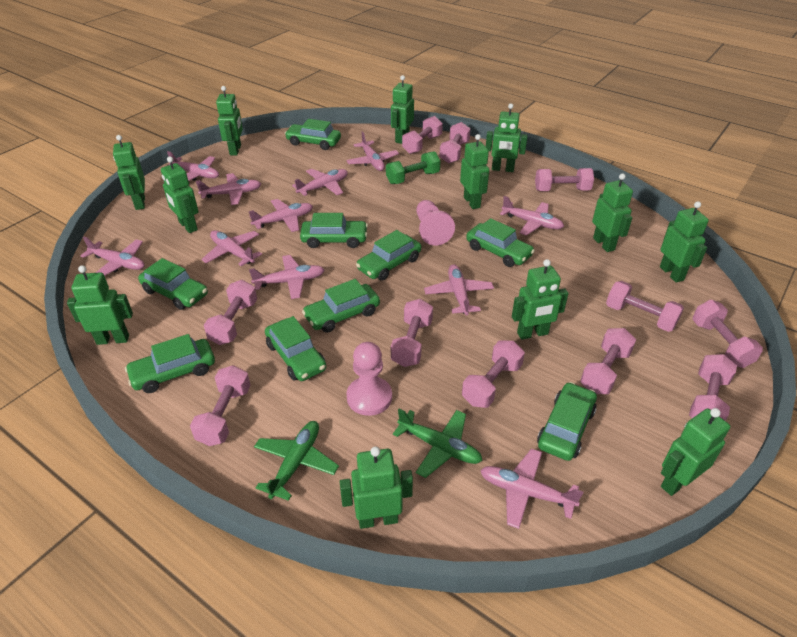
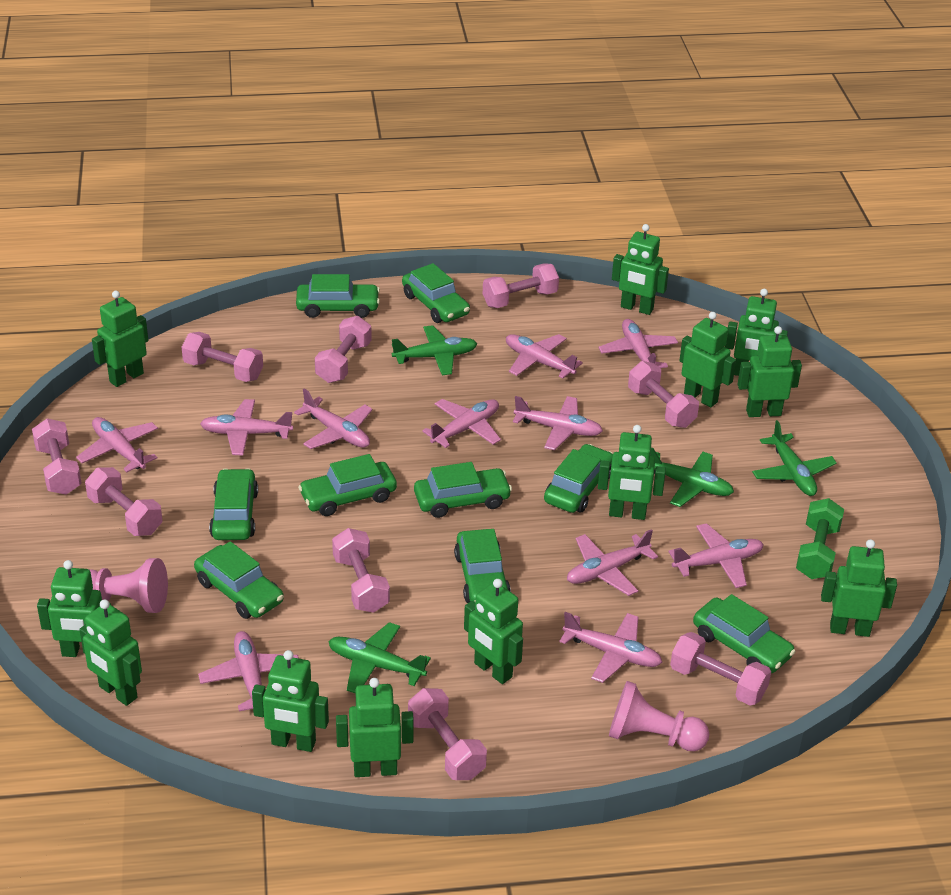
green plane: [254,421,339,501] [393,409,483,478] = 2 -> [328,622,431,694] [392,325,477,376] [650,447,734,507] [752,420,837,496] = 4
pink dumbbell: [190,365,251,446] [204,280,257,345] [391,299,433,367] [402,116,443,154] [439,122,471,163] [462,341,525,408] [535,168,594,191] [580,328,636,394] [606,281,684,332] [689,354,737,421] [692,300,763,368] = 11 -> [32,418,82,495] [85,467,162,536] [182,332,263,382] [315,316,372,383] [332,528,390,613] [408,688,487,780] [483,263,559,308] [628,361,699,428] [670,632,771,706] = 9

